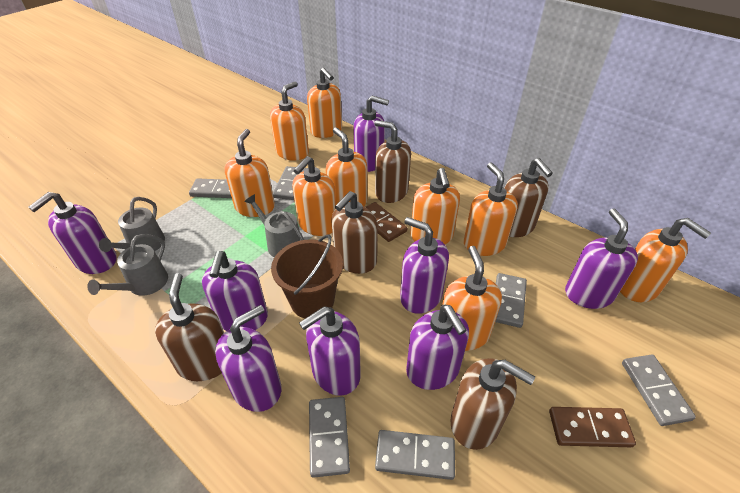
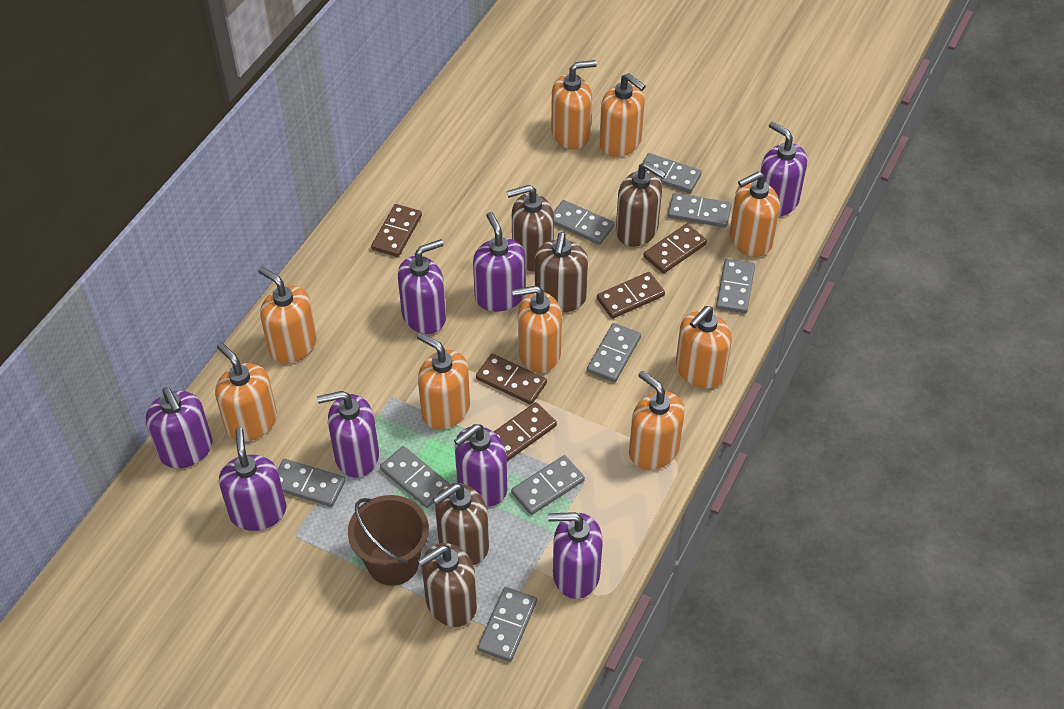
brown domino: [366,202,407,242] [549,407,636,447] = 2 -> [371,204,422,257] [476,354,547,405] [494,402,557,461] [597,272,665,319] [643,224,707,273] = 5
grey domino: [189,178,232,198] [273,166,306,200] [309,397,350,478] [375,430,455,480] [495,273,527,328] [622,354,696,426] = 6 -> [278,459,346,507] [380,446,450,508] [478,587,537,662] [511,455,585,515] [553,200,614,245] [587,323,641,382] [638,153,702,193] [668,193,731,228] [716,259,755,313] = 9
grey watering can: [87,234,168,296] [99,197,165,252] [244,194,304,257] = 3 -> none = 0

